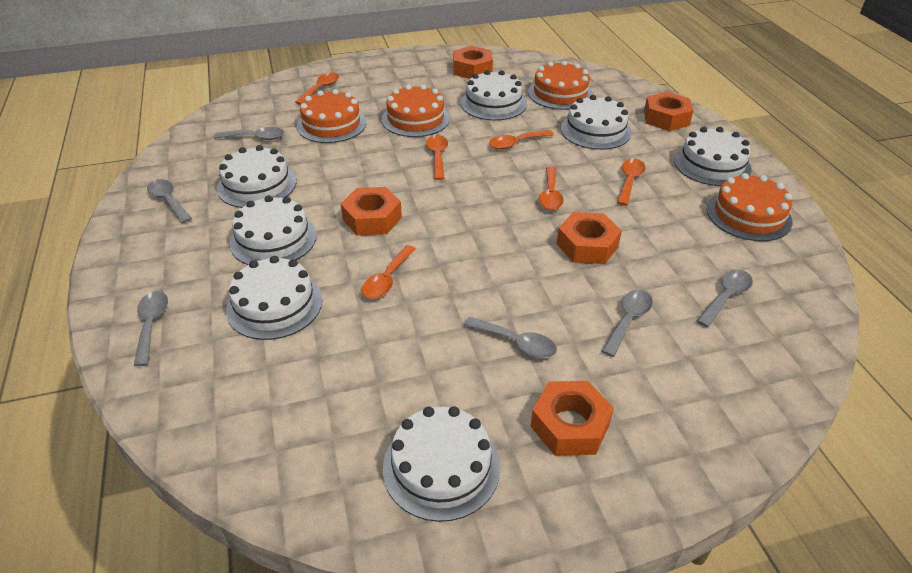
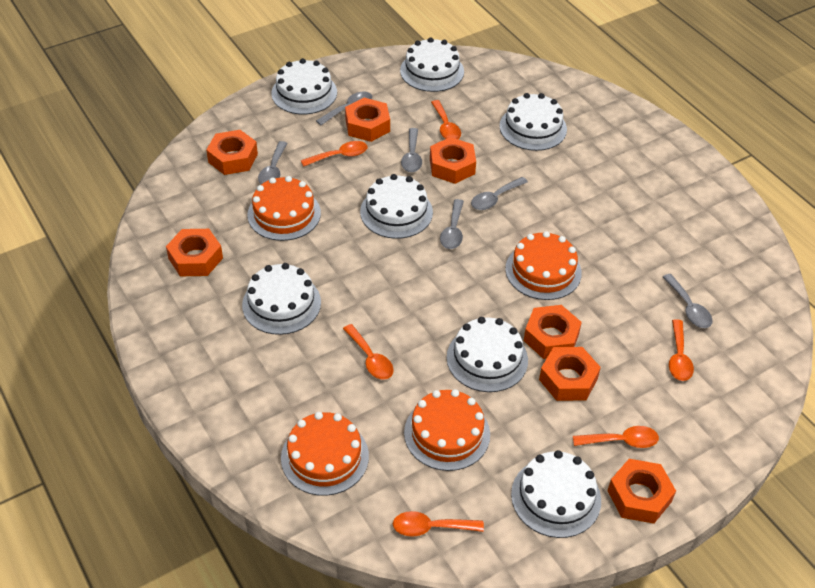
orange nut: [341,187,402,236] [453,46,493,79] [530,381,614,456] [557,212,622,264] [644,92,693,131] = 5 -> [166,229,223,276] [206,130,258,175] [345,98,390,142] [430,137,476,184] [524,305,582,359] [539,347,601,401] [608,459,676,524] = 7

